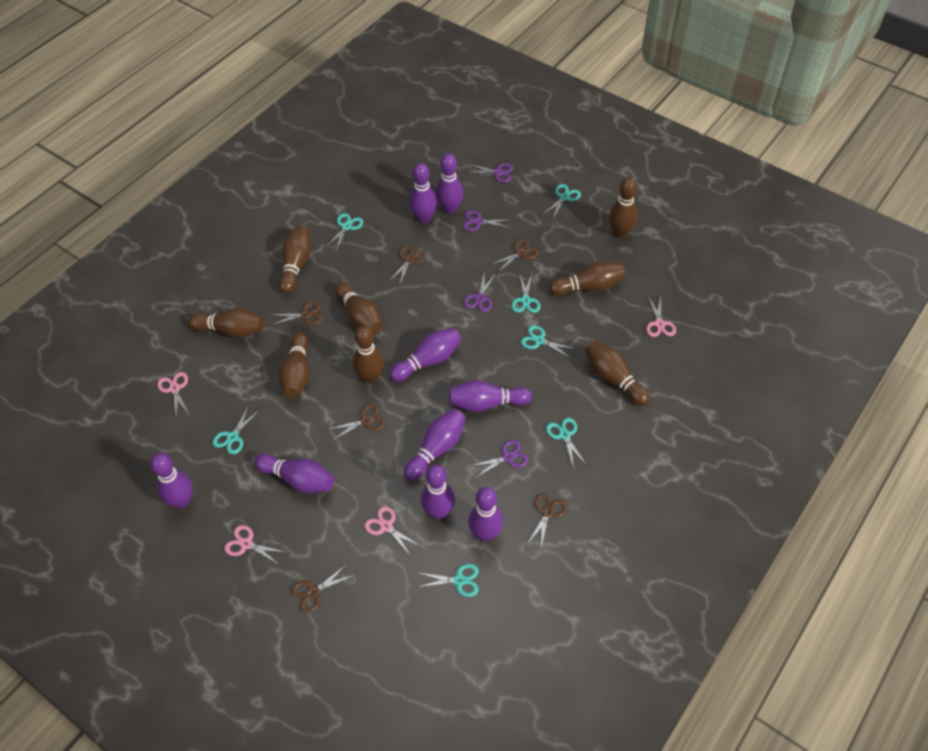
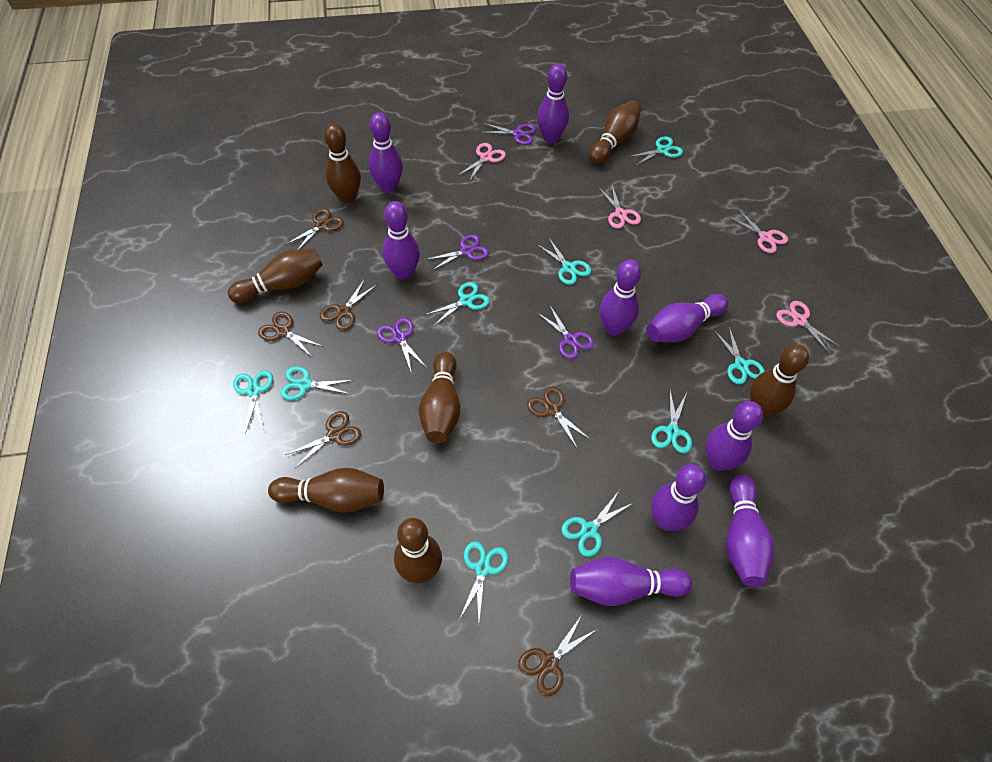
brown bowling pin: [188,308,265,338] [278,332,310,398] [279,226,311,294] [334,282,383,334] [353,326,384,384] [549,261,625,295] [585,340,650,406] [609,177,638,238] = 8 -> [228,249,323,303] [268,468,384,513] [324,123,361,203] [394,518,442,583] [419,352,460,443] [589,100,641,164] [750,344,809,417] = 7
turquoise scissors: [213,405,259,454] [326,213,363,251] [416,564,479,597] [511,274,540,313] [521,325,575,358] [543,184,581,219] [546,418,586,469] = 7 -> [233,370,273,434] [280,366,354,400] [425,282,490,326] [459,541,508,621] [537,237,591,285] [561,491,633,557] [628,136,683,166] [651,391,692,453] [714,327,765,384] = 9

